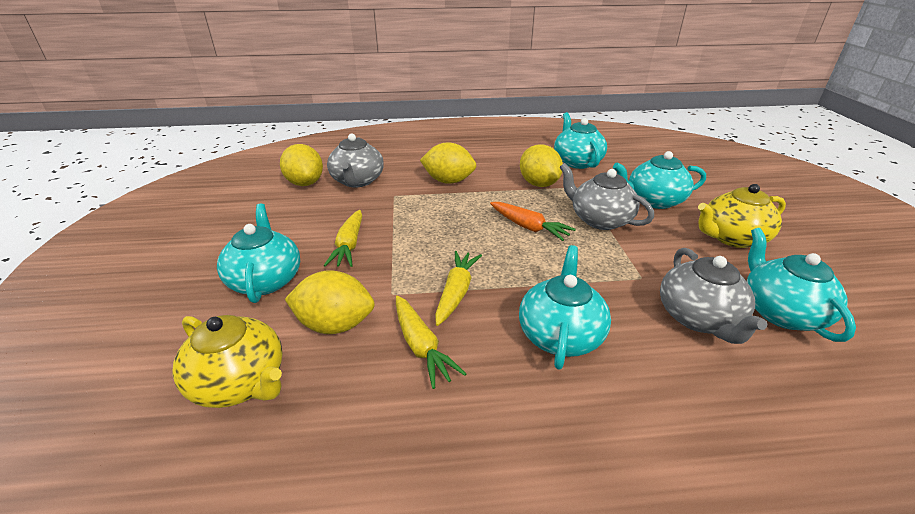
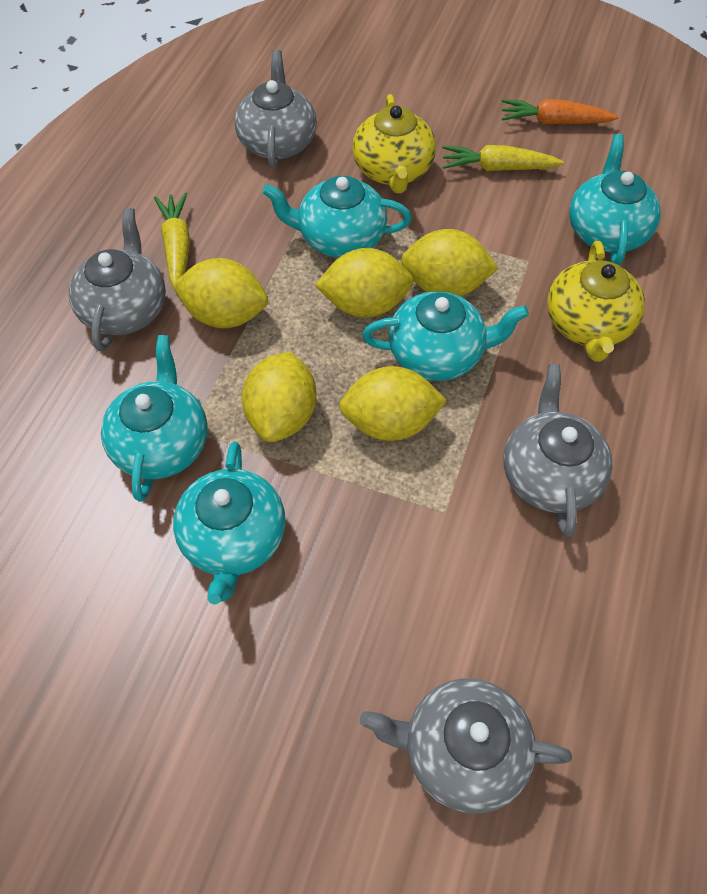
grey teapot: [327,134,384,188] [560,163,654,230] [660,248,768,344] = 3 -> [69,208,166,351] [235,50,317,169] [360,678,572,814] [503,364,613,537] = 4
yellow carrot: [324,210,362,267] [396,296,466,389] [435,251,482,326] = 3 -> [154,193,190,285] [443,145,564,171] = 2
yellow lemon: [280,144,323,186] [285,270,375,334] [420,142,476,184] [520,145,563,187] = 4 -> [172,258,268,328] [242,352,317,442] [315,248,414,318] [339,366,447,441] [401,229,499,296] = 5

